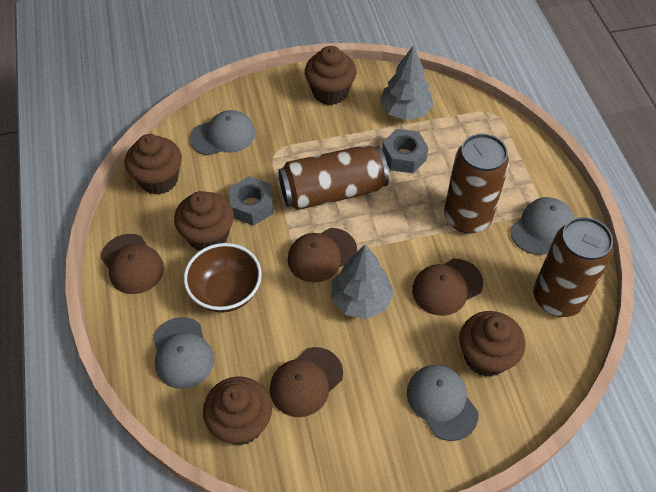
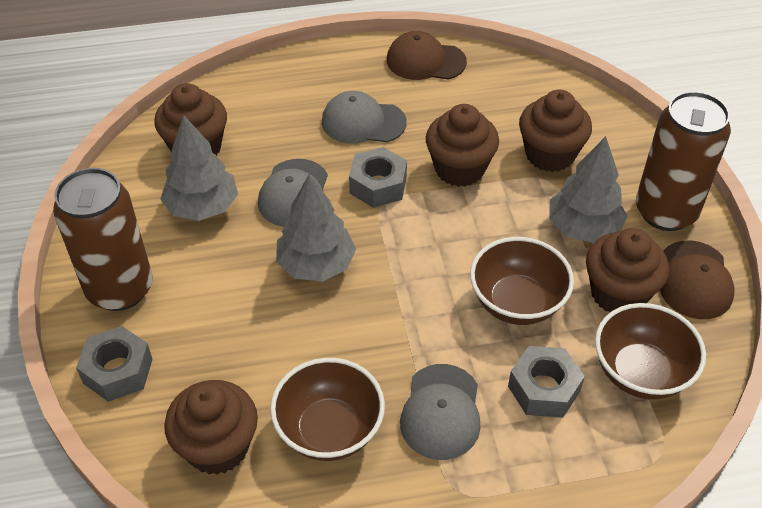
brown bowl: [184,243,262,313] = 1 -> [270,358,385,461] [470,237,574,325] [595,303,706,399] = 3
brown can: [278,145,389,210] [444,134,509,234] [533,217,613,317] = 3 -> [53,168,153,311] [636,91,731,231] = 2
brown cap: [101,234,164,294] [270,347,343,417] [288,228,357,283] [412,258,483,316] = 4 -> [387,31,467,80] [660,240,734,319] = 2
grey cap: [153,317,214,389] [190,110,255,155] [407,365,479,441] [510,197,574,255] = 4 -> [258,159,328,227] [322,91,407,144] [400,364,481,460] = 3
grey nut: [229,176,273,226] [382,129,429,173] = 2 -> [76,326,153,402] [349,147,407,208] [508,346,585,418] = 3
grey tree: [331,244,394,319] [380,46,433,120] = 2 -> [160,115,238,221] [276,174,356,282] [549,136,628,243] = 3

